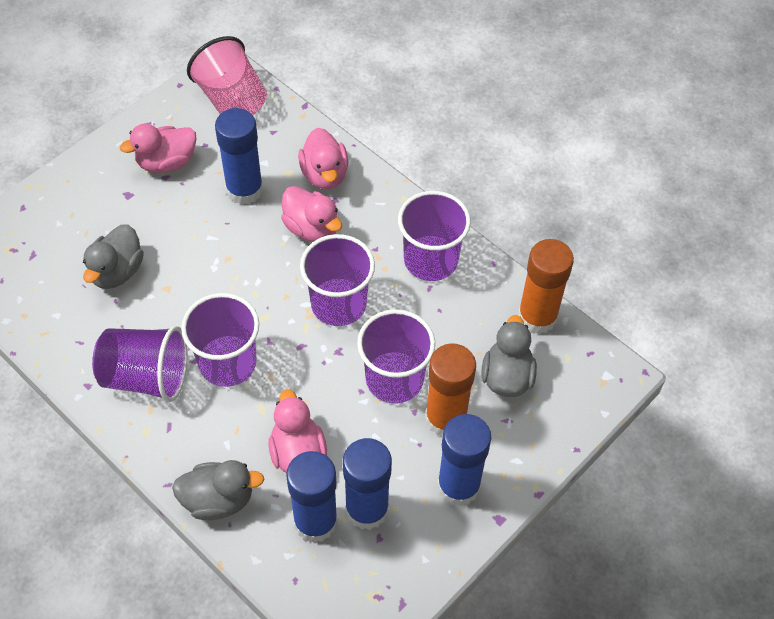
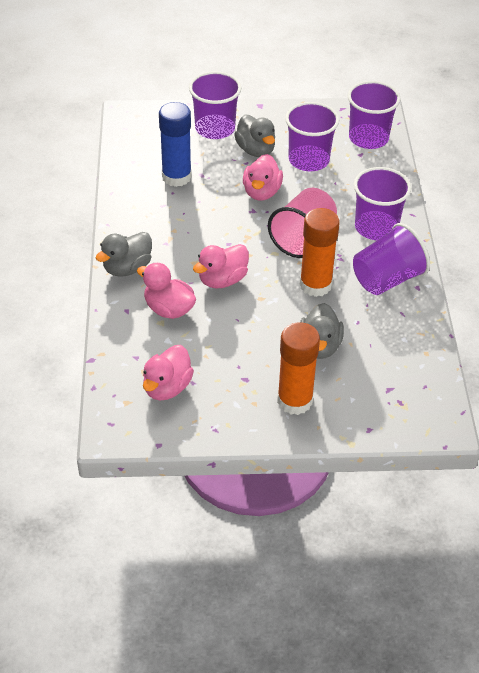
blue glue stick: [215,108,263,205] [286,451,338,543] [343,438,392,530] [437,414,491,507] = 4 -> [159,102,192,187] = 1

